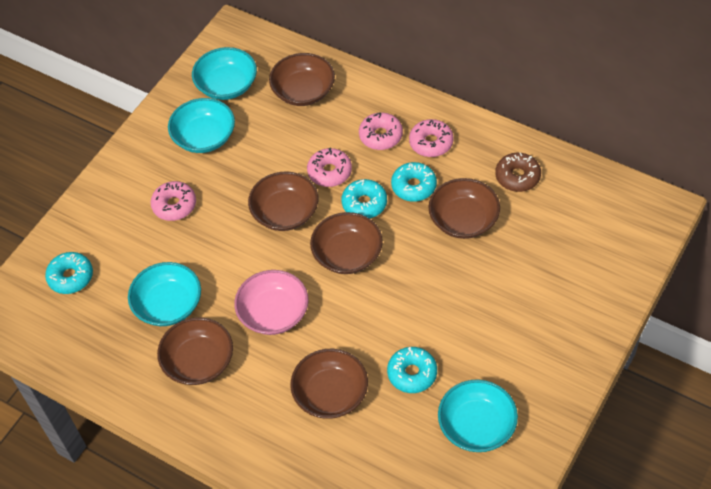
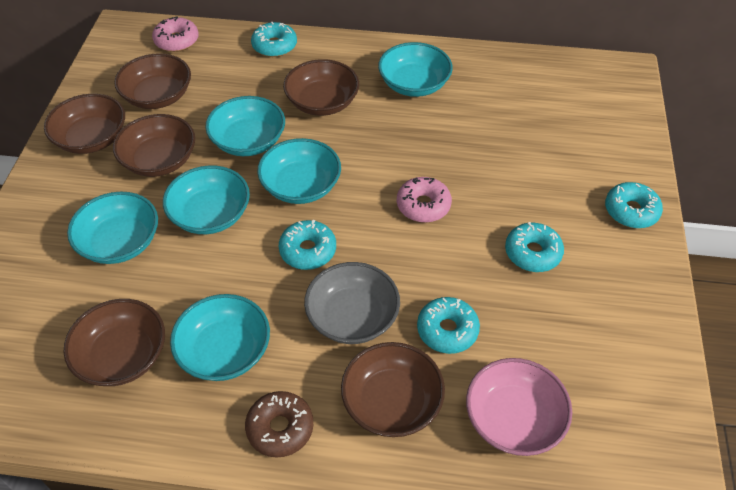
grey bowl: none = 0 -> [304,262,400,344] = 1
pink donut: [151,181,196,221] [307,148,352,187] [359,112,403,150] [409,119,454,157] = 4 -> [152,16,199,52] [397,177,452,223] = 2
turquoise bowl: [128,262,201,326] [168,98,235,153] [192,47,257,100] [438,379,518,452] = 4 -> [67,192,158,264] [163,165,250,234] [170,294,270,381] [205,96,285,156] [257,138,341,204] [378,42,453,97] = 6
turquoise donut: [45,252,93,294] [342,179,387,219] [387,347,437,393] [391,162,437,202] = 4 -> [251,22,297,57] [279,220,336,270] [417,297,480,354] [505,222,564,272] [605,182,663,228] = 5

